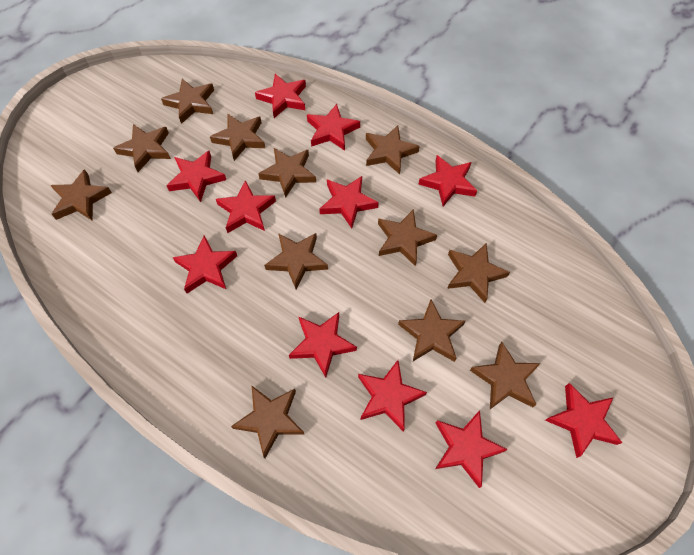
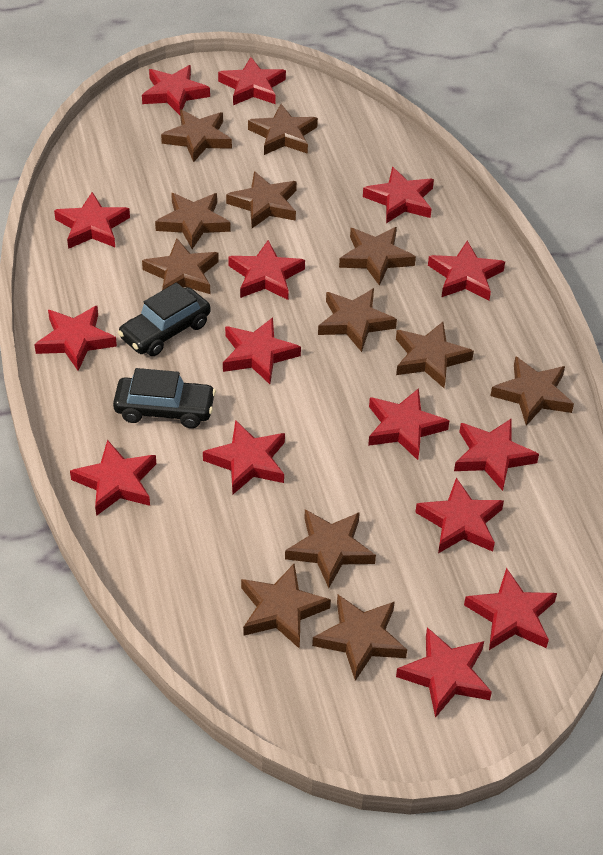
black car: none = 0 -> [113,368,216,428] [118,282,211,356] = 2
red star: [166,151,226,202] [172,235,237,293] [216,180,276,233] [255,74,306,118] [289,312,357,378] [307,104,360,151] [319,176,379,228] [358,360,427,432] [419,155,477,207] [435,410,508,488] [545,383,623,458] = 11 -> [34,306,117,371] [54,192,130,249] [70,440,156,516] [142,65,210,115] [203,420,285,494] [218,57,286,105] [223,317,301,384] [229,240,305,300] [363,167,434,223] [368,388,449,460] [396,627,492,718] [415,478,504,553] [428,241,505,301] [454,418,539,491] [464,567,557,650] = 15

